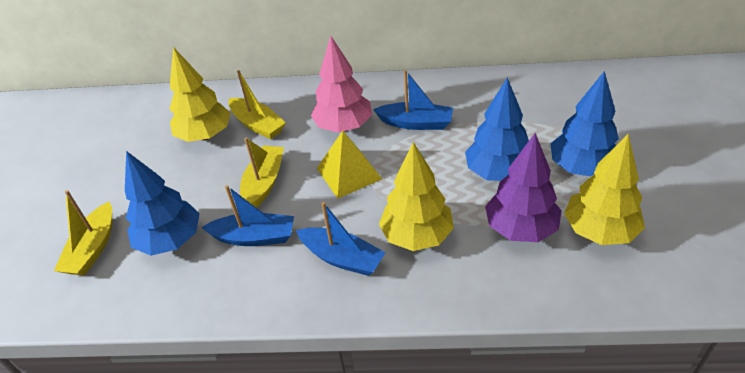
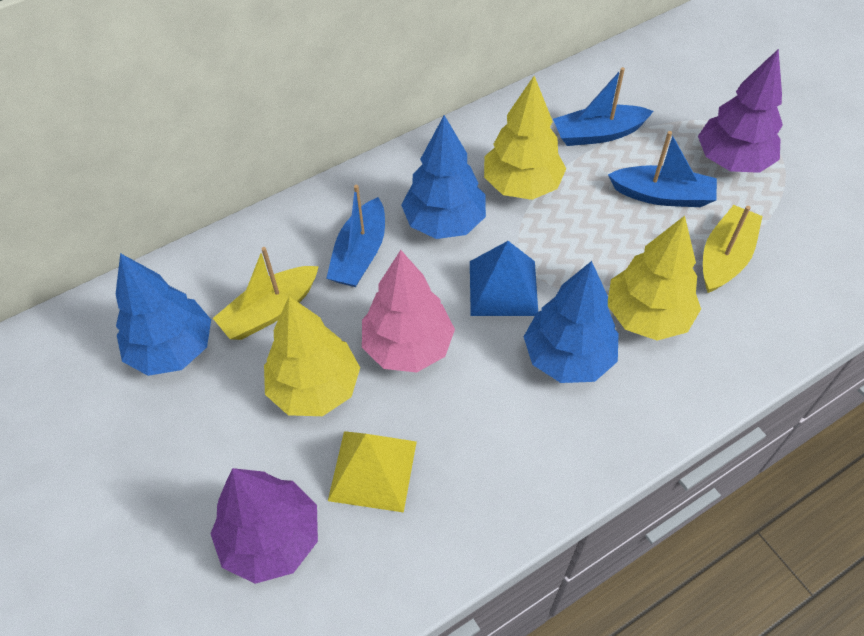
blue pyramid: none = 0 -> [470,241,538,316] = 1
purple tree: [485,133,562,242] = 1 -> [210,468,318,584] [698,49,783,173] = 2
yellow boat: [54,190,112,276] [229,70,286,139] [240,137,284,208] = 3 -> [213,247,319,340] [703,205,763,293] = 2

